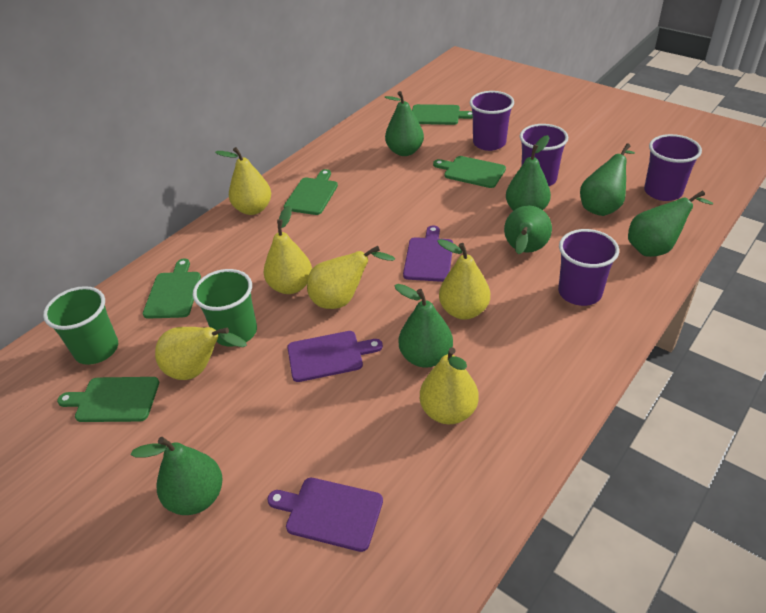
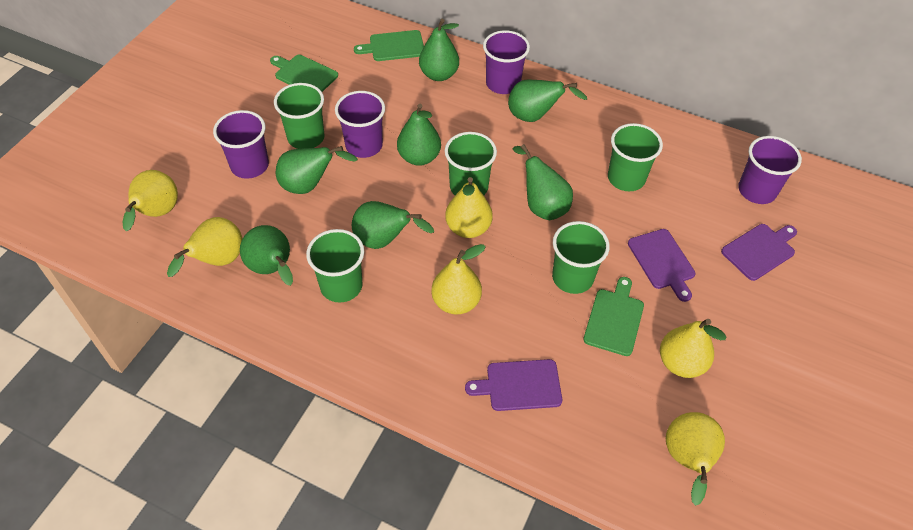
green cup: [43,286,118,365] [193,269,257,347] = 2 -> [274,83,325,149] [306,229,364,303] [445,132,497,195] [552,221,610,294] [608,123,663,191] = 5
green cutting board: [57,377,159,422] [143,259,201,319] [284,169,338,215] [412,104,473,125] [433,156,506,188] = 5 -> [270,55,338,92] [354,30,424,61] [583,277,644,356] = 3

